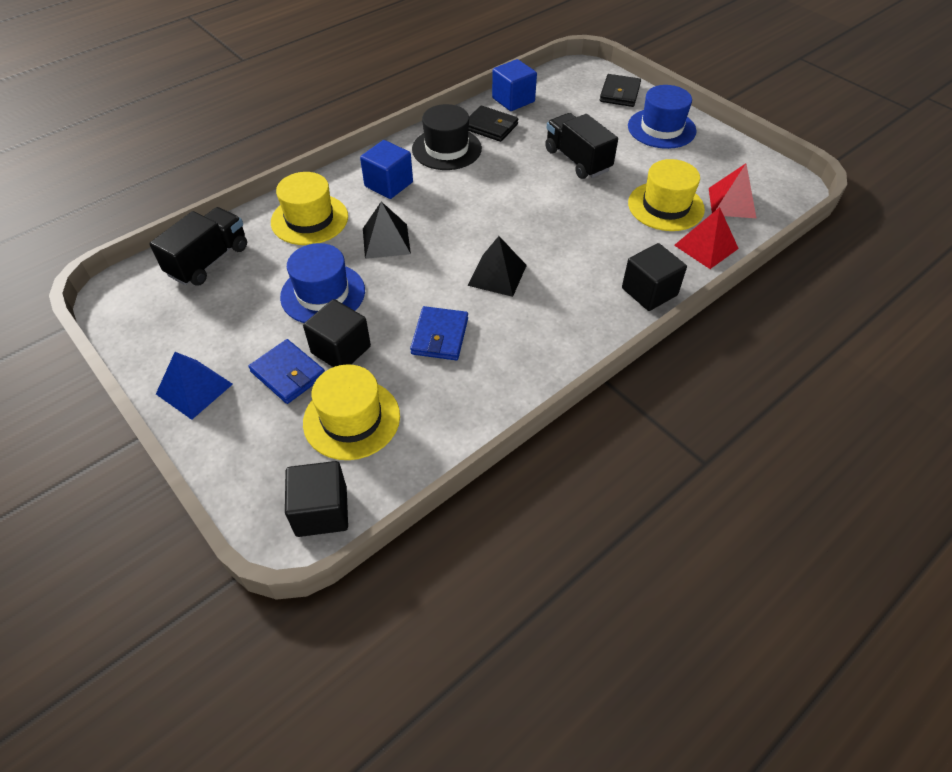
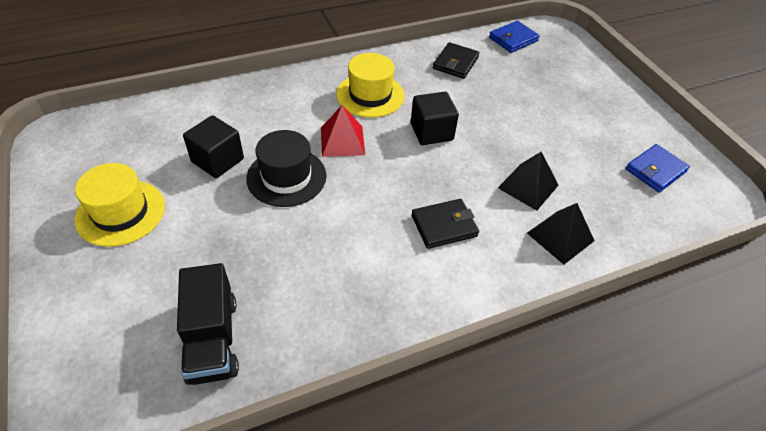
black cube: [285,461,348,537] [303,299,371,367] [622,243,687,311] = 3 -> [183,115,244,178] [411,92,459,145] = 2
black truck: [149,207,247,286] [545,113,618,179] = 2 -> [177,263,239,385] = 1
blue cube: [360,140,413,199] [492,59,537,111] = 2 -> none = 0
blue hat: [280,243,365,323] [628,85,696,149] = 2 -> none = 0
blue pyramid: [156,352,233,420] = 1 -> none = 0
red pyramid: [674,207,739,269] [709,163,756,218] = 2 -> [321,105,365,157] = 1
yellow hat: [271,172,348,245] [303,364,400,460] [628,159,705,231] = 3 -> [75,163,165,247] [336,53,405,118] = 2

